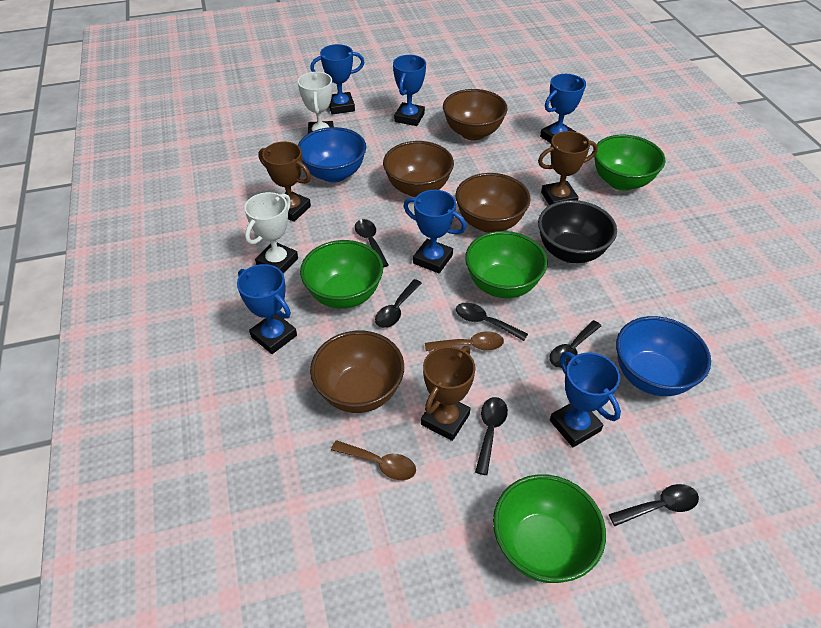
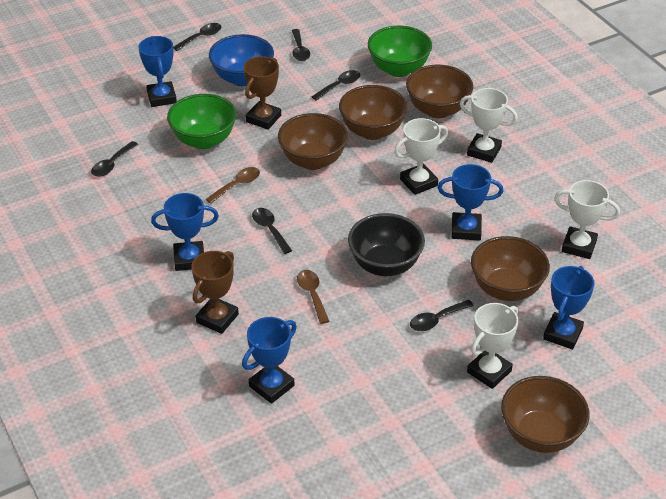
blue bowl: [298,127,366,183] [616,316,711,396] = 2 -> [209,34,274,86] = 1
blue trophy: [237,264,297,354] [310,44,365,115] [393,55,426,126] [404,190,466,273] [540,74,586,143] [550,352,621,447] = 6 -> [138,36,177,107] [151,193,219,271] [242,317,297,404] [438,164,503,241] [543,266,595,350] = 5
brown bowl: [310,331,404,413] [383,141,454,197] [443,89,508,140] [456,173,531,233] = 4 -> [278,113,348,170] [339,85,407,140] [406,65,473,118] [471,236,550,301] [501,376,590,453] = 5
brown trophy: [258,142,311,222] [421,346,476,441] [538,131,598,205] = 3 -> [191,251,239,334] [244,56,281,130] = 2
green bowl: [300,240,383,308] [465,231,547,298] [493,474,606,583] [594,135,665,191] = 4 -> [167,94,236,149] [368,26,432,77] = 2
white trophy: [244,192,298,274] [298,72,334,134] = 2 -> [394,118,448,195] [460,88,518,163] [467,303,518,389] [554,180,620,259] = 4

